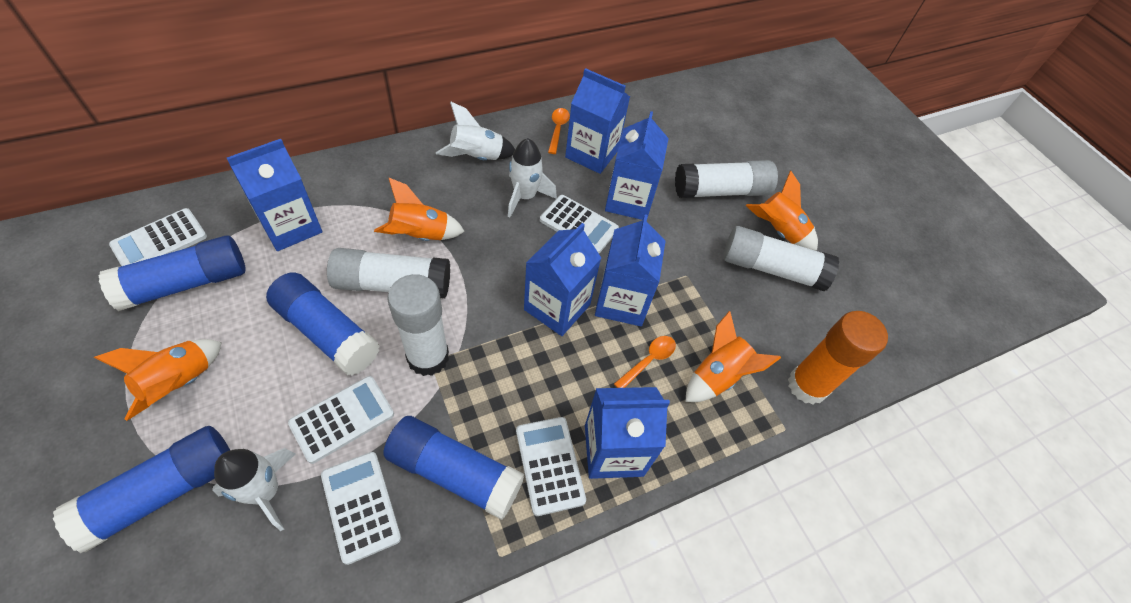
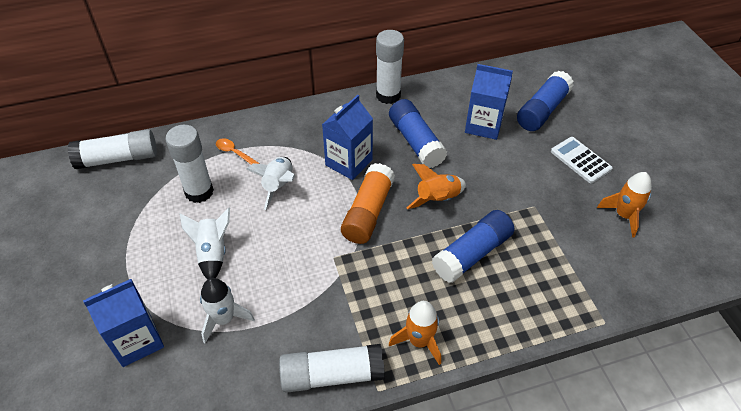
blue carton: [227,139,322,251] [524,223,601,336] [565,68,630,174] [585,387,670,479] [595,214,665,326] [605,111,669,220] = 6 -> [83,279,164,367] [322,95,373,180] [465,64,513,140] = 3
blue glue stick: [53,426,230,553] [98,235,245,311] [266,272,380,376] [383,416,524,520] = 4 -> [389,99,447,168] [432,210,514,283] [517,71,574,131] = 3
orange rocket: [94,339,222,421] [374,178,465,241] [686,311,781,402] [746,170,818,251] = 4 -> [389,301,441,365] [406,164,466,209] [597,172,652,237] = 3
orange spoon: [548,108,570,154] [614,336,676,388] = 2 -> [216,138,260,165] = 1
white calculator: [109,208,207,266] [288,376,394,464] [321,452,401,565] [516,417,586,516] [540,195,619,253] = 5 -> [551,137,613,184] = 1

